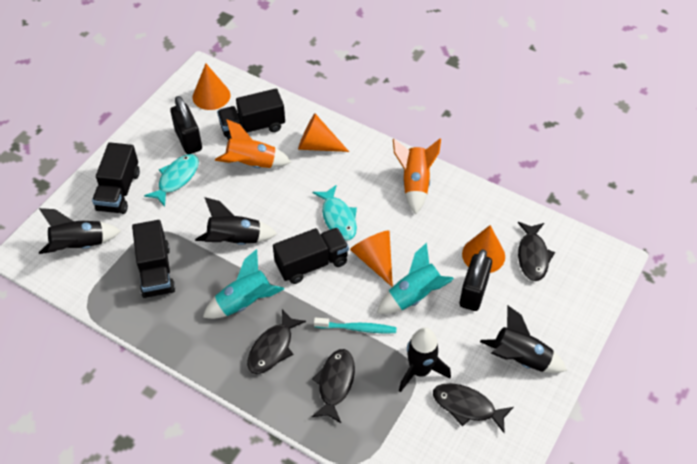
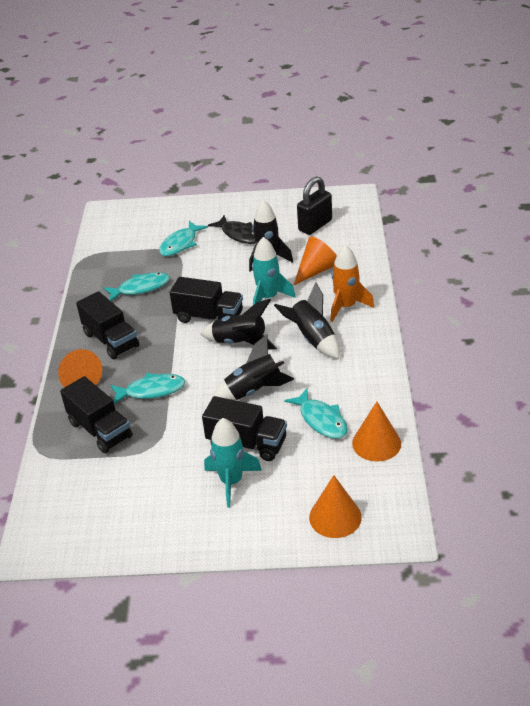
black fish: [247,309,306,374] [312,349,355,423] [433,383,514,433] [518,222,555,281] = 4 -> [208,215,256,244] = 1
black padlock: [170,96,202,154] [460,249,492,311] = 2 -> [297,176,332,235] = 1
orange rocket: [215,119,291,168] [393,139,441,214] = 2 -> [330,245,374,322] = 1
turquoise fish: [144,154,199,207] [313,185,357,240] = 2 -> [103,272,170,301] [110,373,186,404] [159,221,208,256] [284,389,348,439] = 4
turquoise toothbrush: [314,318,396,333] = 1 -> none = 0

